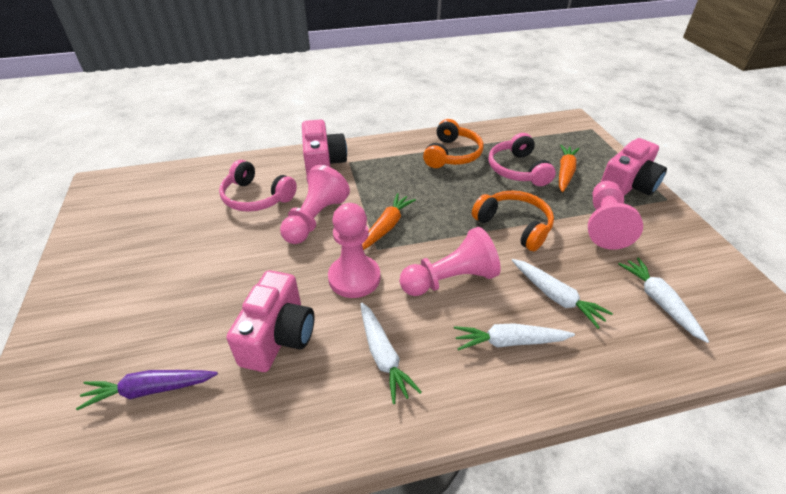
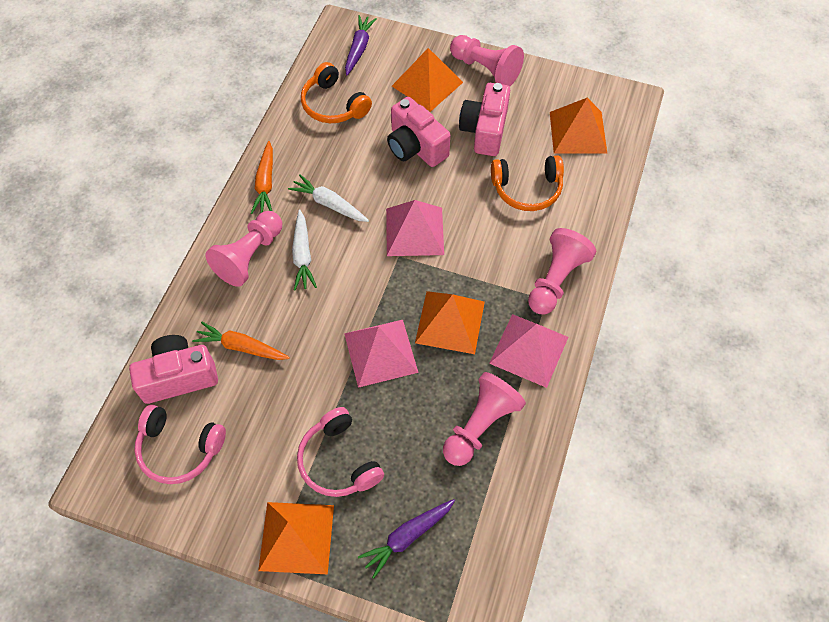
orange pyramid: none = 0 -> [258,502,334,574] [392,48,463,112] [415,291,485,354] [550,98,607,154] = 4
pink pyramid: none = 0 -> [344,320,419,388] [386,200,444,256] [489,314,568,388] = 3
purple carrot: [76,370,218,410] = 1 -> [345,15,377,75] [358,499,455,579] = 2
white carrot: [360,303,422,404] [454,323,575,351] [512,259,613,329] [618,257,709,343] = 4 -> [288,174,369,222] [292,209,317,290] = 2

